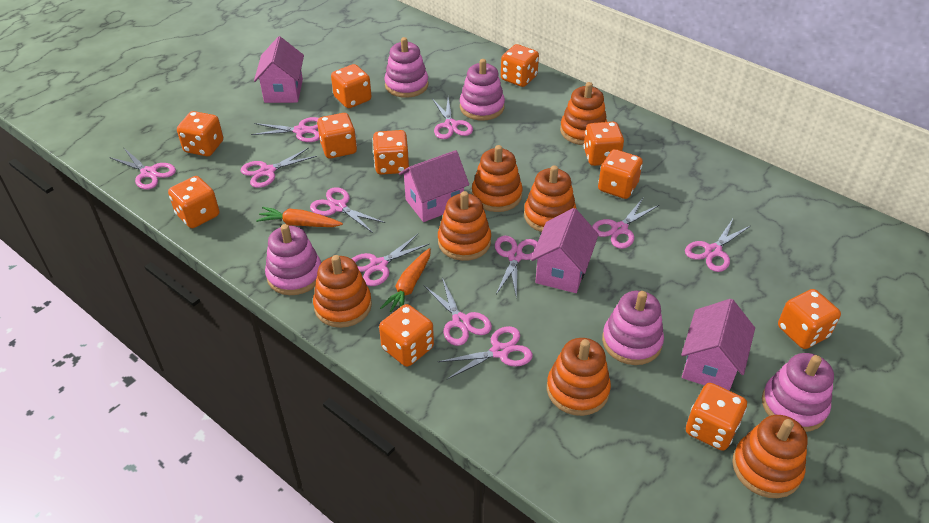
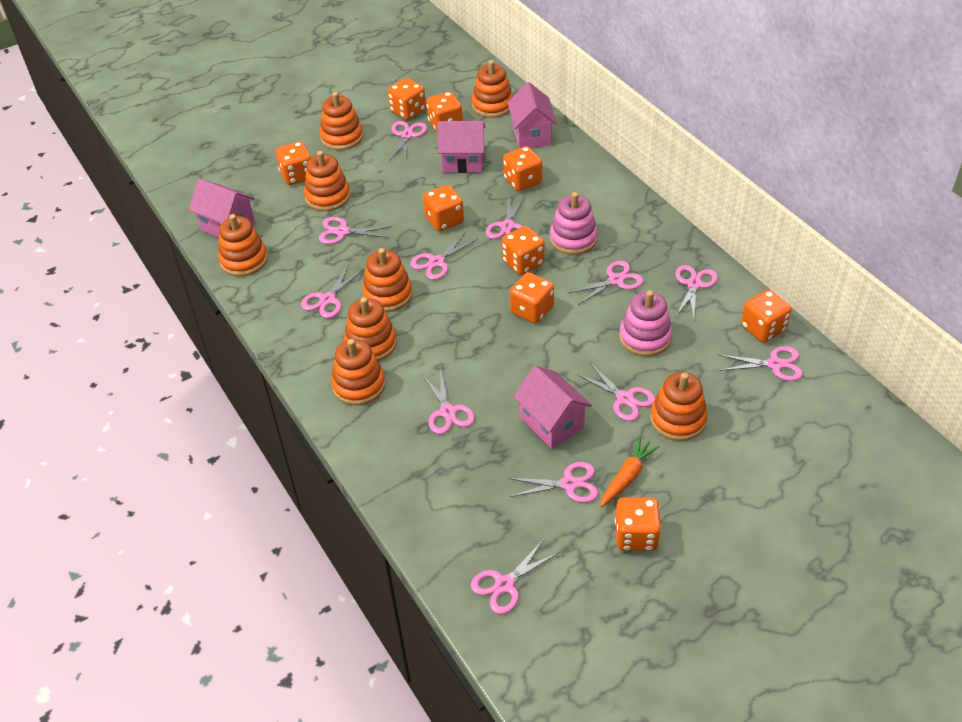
orange carrot: [256,207,343,227] [380,248,431,312] = 2 -> [600,436,660,507] = 1
orange dice: [168,176,219,228] [177,111,223,156] [317,113,357,158] [331,64,371,108] [373,130,409,175] [379,304,434,367] [501,44,539,87] [583,122,624,166] [598,149,643,199] [686,383,747,451] [778,289,841,349] = 11 -> [276,142,312,185] [387,78,426,120] [423,185,464,231] [426,92,463,132] [502,226,545,275] [503,146,542,191] [510,272,554,324] [615,497,661,551] [741,290,792,343] = 9
orange stacking toy: [313,255,372,328] [438,191,491,261] [472,145,523,212] [524,165,577,232] [547,338,611,416] [560,82,607,145] [732,415,808,498] = 7 -> [218,214,268,276] [304,151,350,211] [320,92,363,150] [331,339,386,405] [344,297,397,361] [362,248,413,312] [472,60,513,118] [650,372,708,441] = 8
pink scissors: [109,147,176,189] [241,148,317,188] [251,117,320,142] [310,187,386,233] [352,234,429,286] [424,278,492,346] [432,98,473,139] [438,326,533,380] [495,236,538,299] [592,198,659,249] [685,217,750,272] = 11 -> [301,264,364,318] [319,217,392,244] [389,121,427,162] [410,233,478,280] [422,371,475,434] [471,539,560,614] [486,194,525,239] [508,462,598,503] [569,261,643,305] [576,362,655,421] [675,265,718,320] [719,346,803,381] = 12
pink stacking toy: [265,224,321,295] [384,37,428,98] [460,59,505,121] [602,291,664,365] [762,353,834,432] = 5 -> [550,192,598,255] [619,290,672,356] = 2

